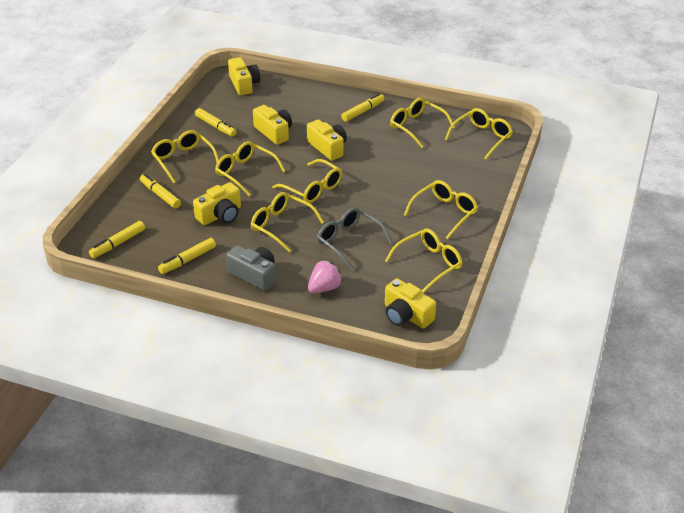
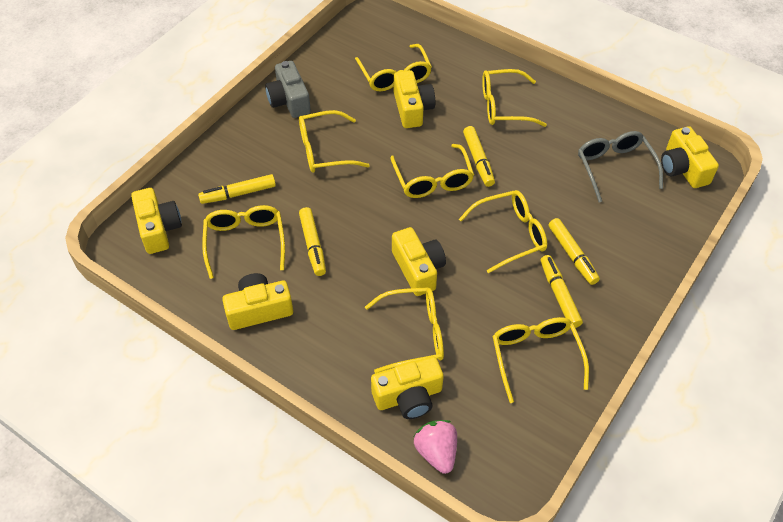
yellow camera: [193,182,241,225] [228,57,260,95] [253,105,292,145] [307,119,347,161] [385,278,436,329] = 5 -> [131,188,182,254] [222,273,293,330] [371,356,444,419] [392,227,446,296] [394,70,435,128] [661,126,719,188] = 6

